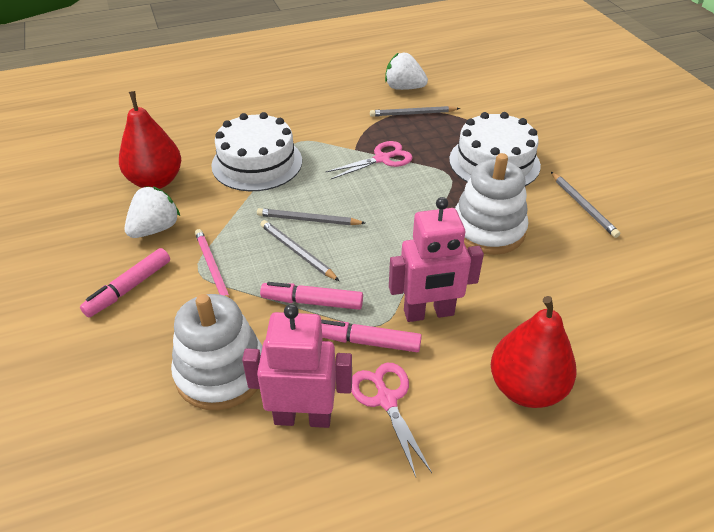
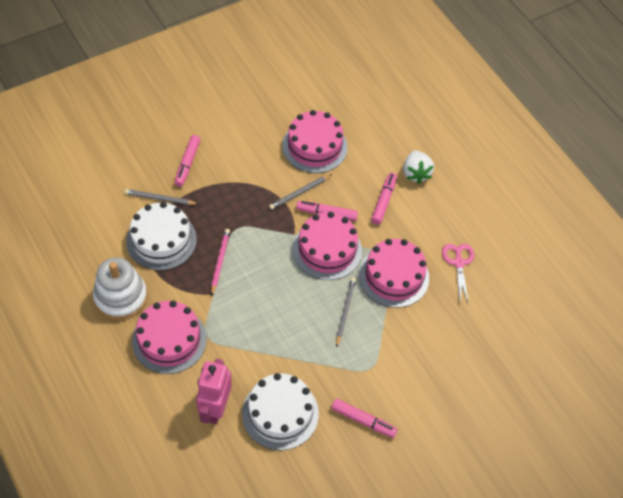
grey pencil: [257,208,365,225] [260,220,339,281] [370,106,460,117] [551,172,620,238] = 4 -> [125,189,198,205] [269,174,332,210] [336,277,356,348] = 3
pink cake: none = 0 -> [132,300,207,374] [282,110,347,173] [293,212,362,280] [359,239,429,308] = 4
pink marker: [80,248,170,317] [260,282,363,310] [321,320,422,352] = 3 -> [174,135,200,187] [297,201,358,221] [331,399,398,438] [371,172,397,225] = 4
pink robot: [242,304,352,428] [389,197,484,322] = 2 -> [196,359,232,424] = 1
pink scissors: [326,141,413,179] [352,363,432,477] = 2 -> [442,244,474,305] = 1
red pear: [119,91,181,189] [491,296,576,408] = 2 -> none = 0
white stacking toy: [171,294,263,410] [455,153,529,255] = 2 -> [93,257,147,320] = 1
white strawberry: [125,186,180,238] [385,52,428,90] = 2 -> [403,150,434,184] = 1

